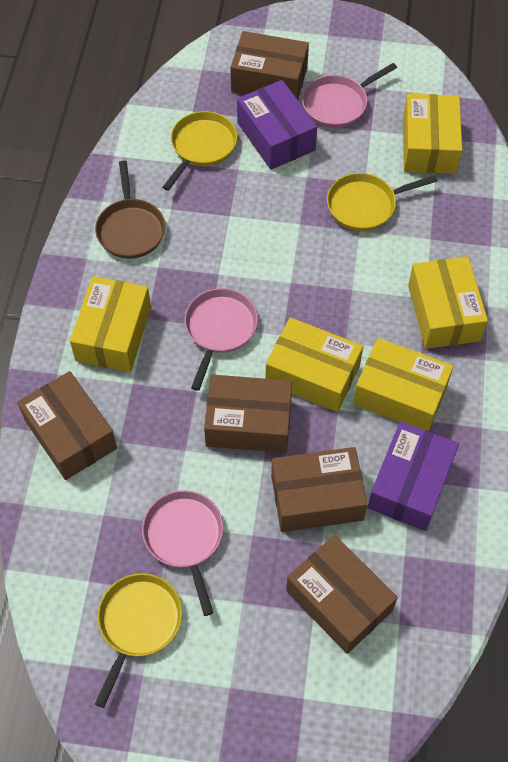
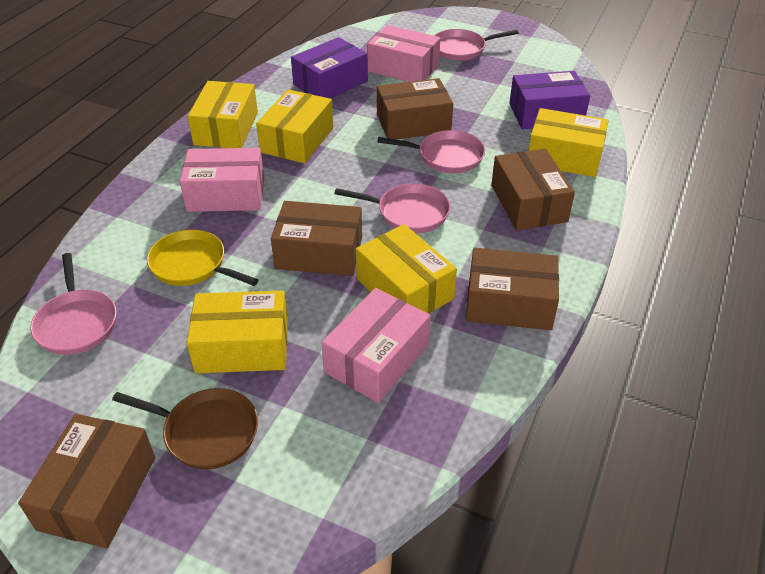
pink box: none = 0 -> [180,148,264,212] [321,288,431,403] [367,25,440,82] = 3
pink pan: [142,490,223,616] [184,288,258,391] [302,63,397,128] = 3 -> [30,253,116,355] [334,183,450,233] [377,130,485,173] [434,29,518,61] = 4
yellow pan: [95,573,182,708] [162,111,237,191] [327,173,437,231] = 3 -> [147,229,259,286] = 1

